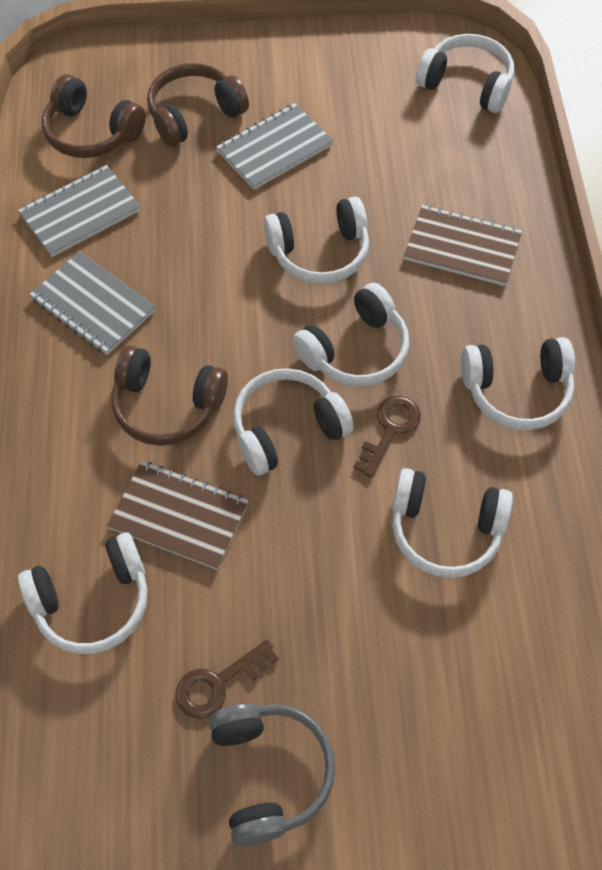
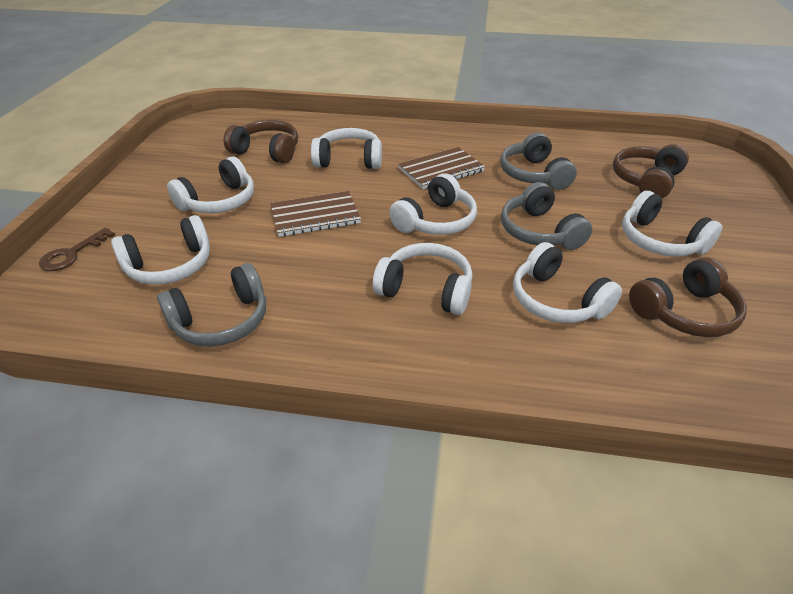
brown key: [176,639,279,719] [353,396,421,478] = 2 -> [39,228,115,271] = 1
grey headphones: [209,703,336,847] = 1 -> [157,263,266,347] [500,133,577,190] [501,182,592,250] = 3
grey notebook: [18,165,140,257] [30,251,156,355] [216,103,333,190] = 3 -> none = 0

